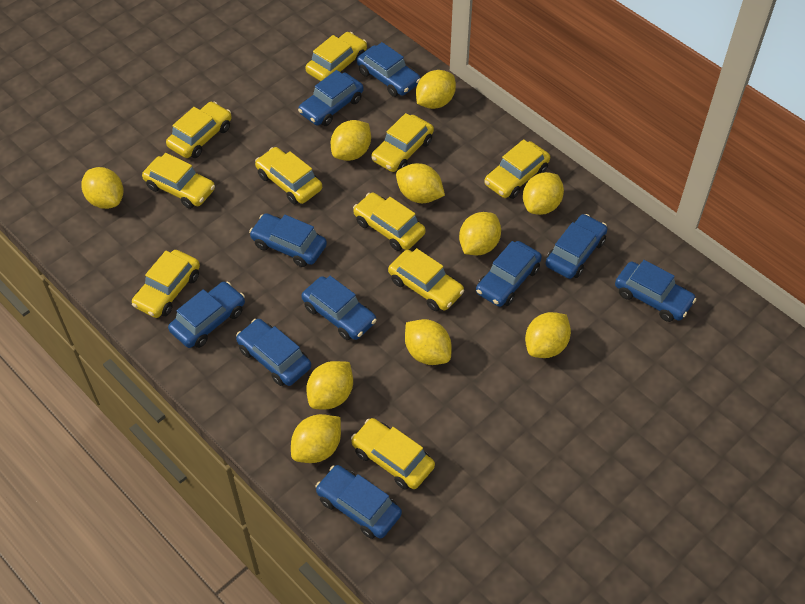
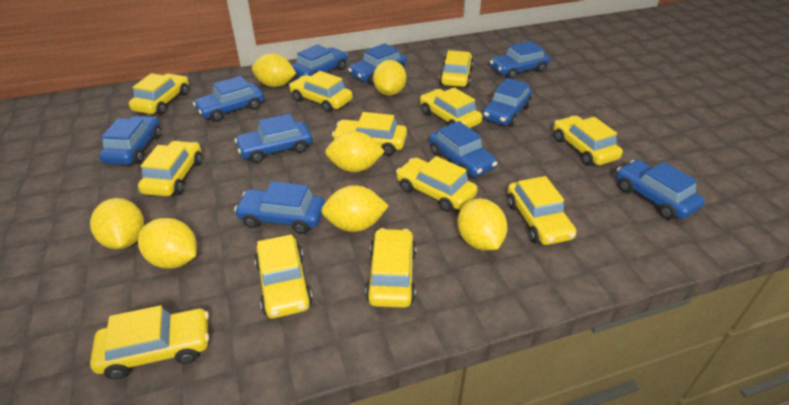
yellow car: [132,250,200,318] [142,153,215,209] [166,102,232,158] [255,147,322,204] [305,32,367,81] [351,418,435,489] [353,192,426,251] [371,113,434,172] [388,248,464,311] [484,139,550,199] = 10 -> [90,305,209,380] [129,73,189,115] [138,141,202,196] [254,234,313,318] [289,71,353,112] [332,112,407,155] [365,228,416,308] [396,156,478,212] [420,88,482,128] [439,50,473,87] [507,176,577,245] [554,116,623,166] = 12
yellow lemon: [81,167,124,209] [291,414,341,463] [306,361,353,409] [331,120,371,161] [396,163,445,203] [405,319,452,365] [416,70,456,109] [459,212,501,255] [523,172,564,215] [525,312,571,358] = 10 -> [90,198,144,249] [138,218,197,269] [252,54,296,87] [321,185,388,232] [325,131,385,172] [373,60,406,96] [457,198,507,251] = 7

